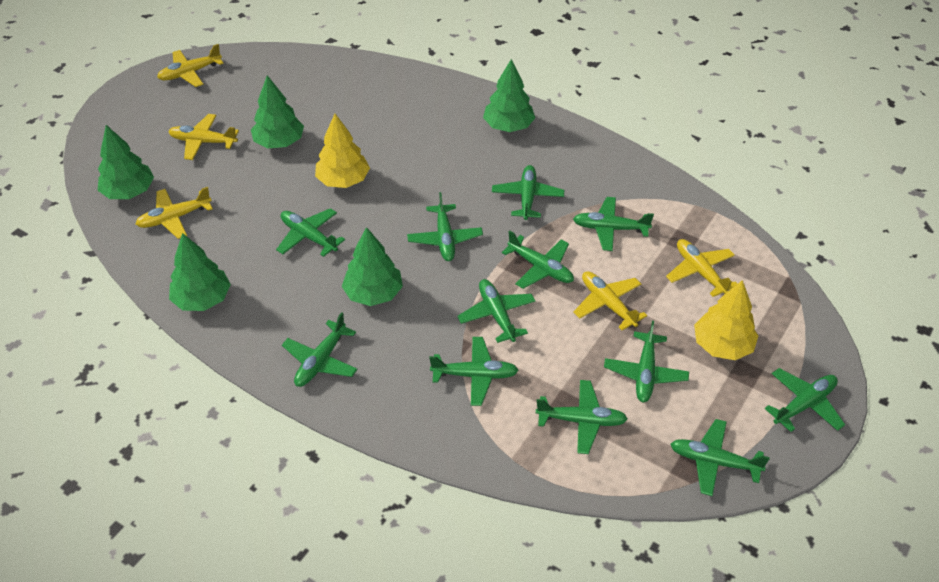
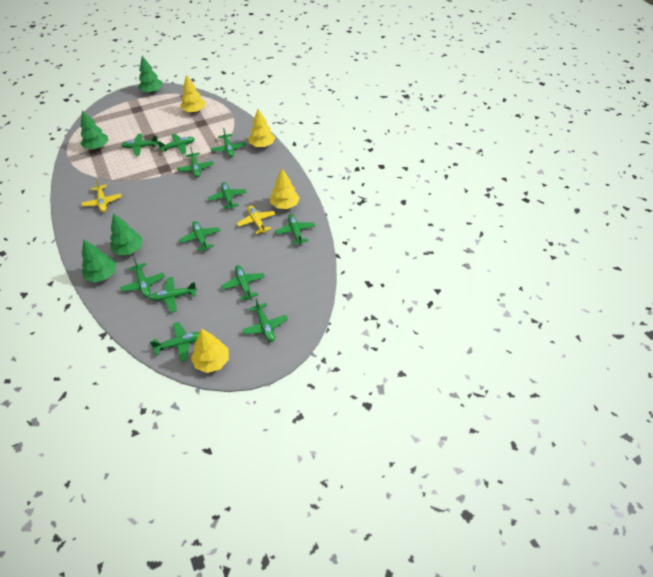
green tree: [98,125,154,199] [169,233,231,311] [251,75,304,148] [342,227,403,306] [483,59,535,132] = 5 -> [81,110,109,149] [82,240,116,282] [110,213,143,255] [138,56,162,93] = 4
yellow plane: [135,187,213,239] [157,44,224,87] [168,114,239,160] [573,271,647,330] [666,239,737,297] = 5 -> [82,179,122,212] [237,205,276,234] = 2
yellow tree: [315,114,370,188] [694,280,758,360] = 2 -> [180,75,206,113] [191,329,229,373] [248,109,275,147] [270,169,300,209] = 4

